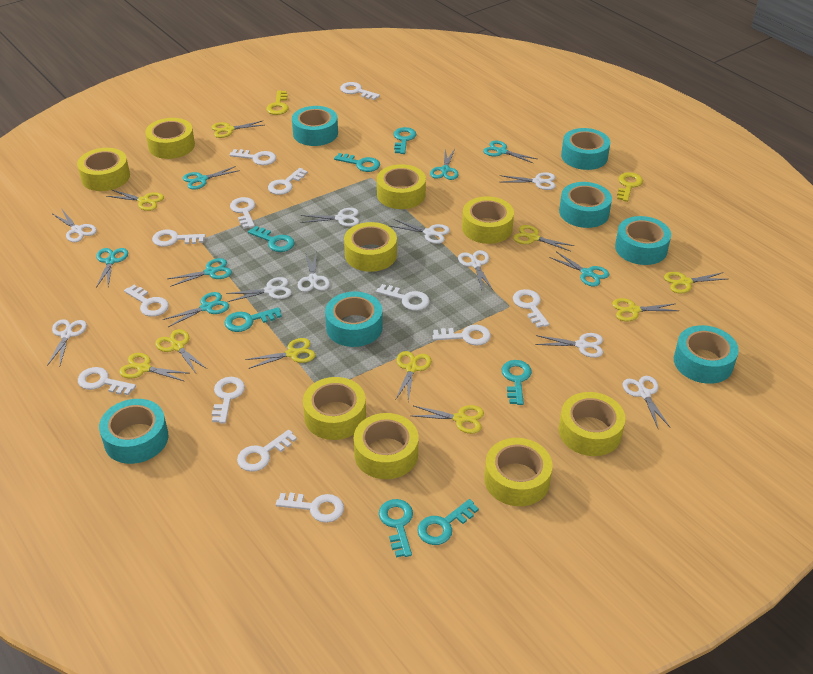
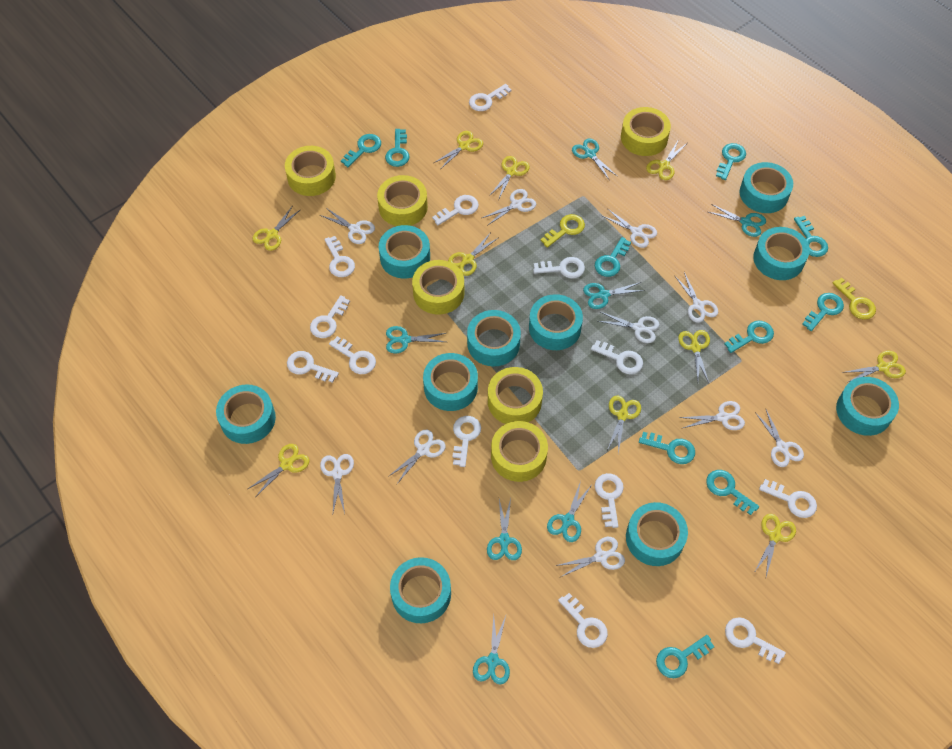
turquoise key: [224,307,282,332] [248,226,295,252] [334,153,380,172] [379,499,413,557] [394,127,416,154] [417,499,479,545] [502,360,532,405] = 7 -> [341,134,381,167] [385,129,409,167] [595,237,631,277] [639,432,695,464] [656,635,715,678] [706,470,759,515] [716,143,746,180] [725,321,774,353] [794,216,828,257] [802,293,844,331] = 10
turquoise tape: [99,399,168,464] [292,106,338,146] [325,292,383,347] [559,182,612,228] [561,128,610,170] [615,216,671,265] [674,325,739,384] = 7 -> [216,385,276,444] [379,225,430,279] [390,557,451,623] [423,353,478,411] [467,310,521,367] [529,294,583,350] [626,502,688,566] [740,162,793,213] [753,227,810,280] [836,377,899,436] = 10
yellow tape: [77,148,130,191] [145,118,195,159] [303,377,366,440] [344,222,397,272] [354,413,419,479] [377,164,426,209] [462,196,514,244] [484,438,553,506] [559,392,626,456] = 9 -> [285,146,336,196] [377,175,428,226] [412,260,465,315] [488,367,543,424] [491,421,548,482] [621,107,671,156] = 6

